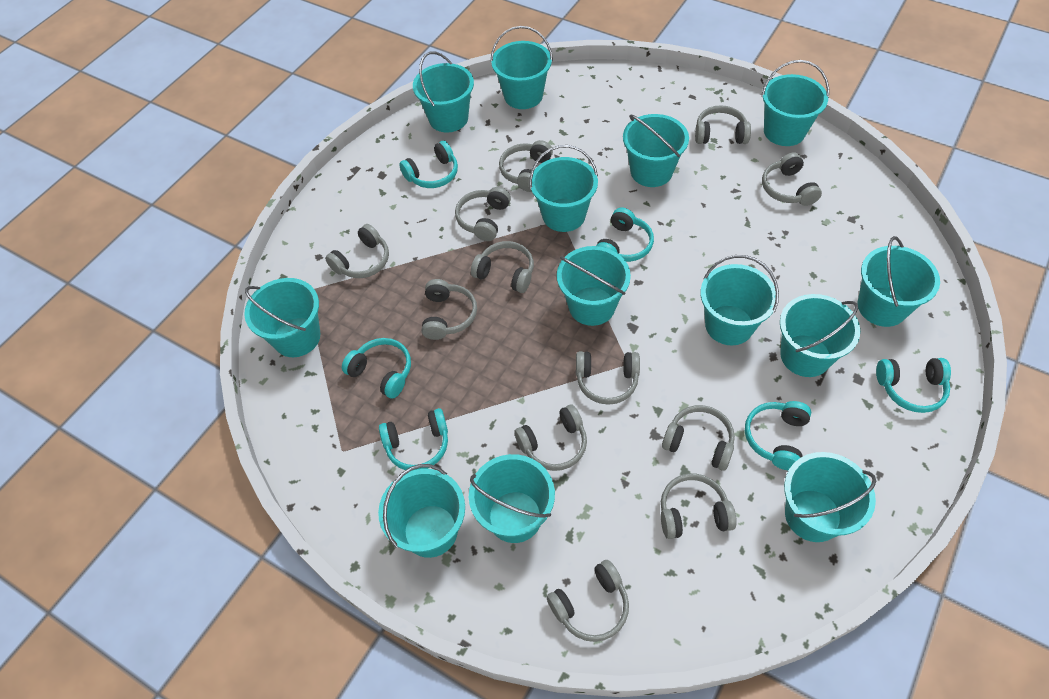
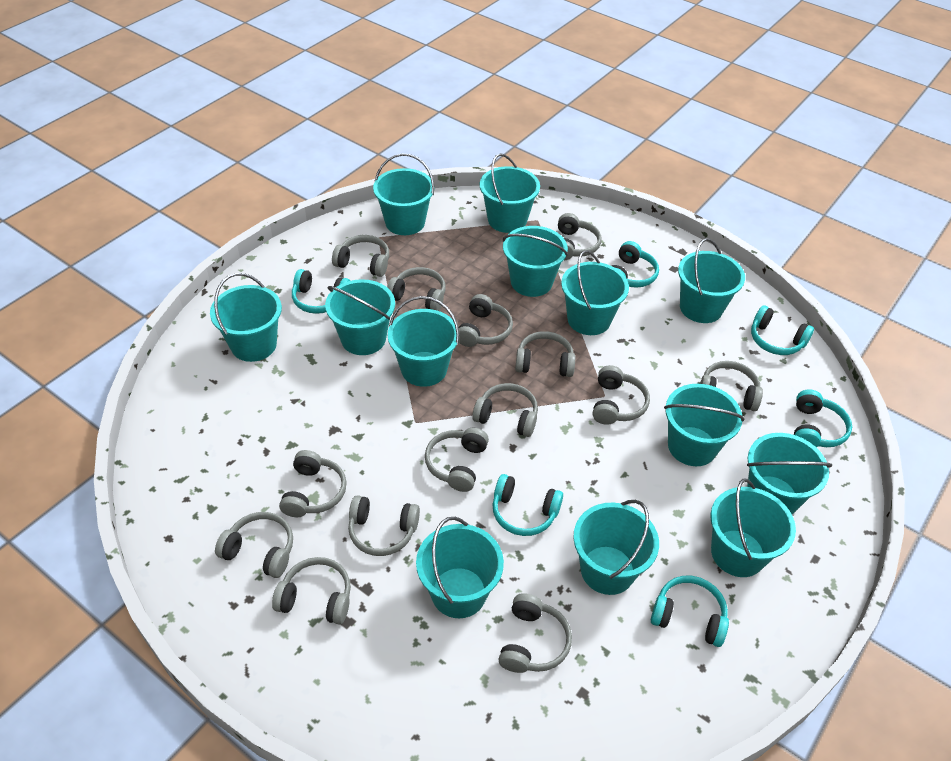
grey headphones: [325,224,389,278] [422,279,477,340] [455,187,511,241] [471,241,534,293] [499,140,553,192] [514,404,587,471] [547,560,629,642] [576,351,640,405] [661,473,737,539] [662,405,735,471] [695,105,751,144] [762,152,822,206] = 12 -> [215,512,293,578] [272,557,351,624] [279,450,347,517] [332,235,389,277] [348,495,420,556] [387,267,446,311] [425,428,489,492] [458,294,513,347] [472,383,538,437] [499,593,572,673] [515,331,575,377] [558,213,602,260] [593,365,650,425] [700,361,763,411] = 14

